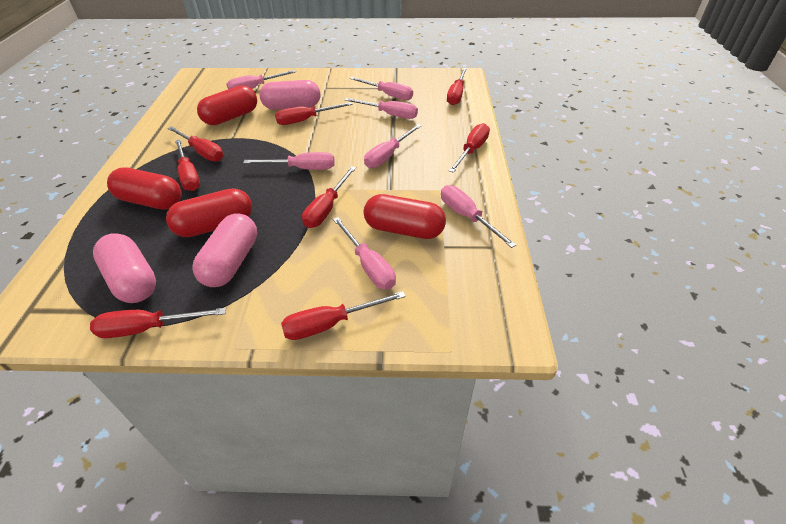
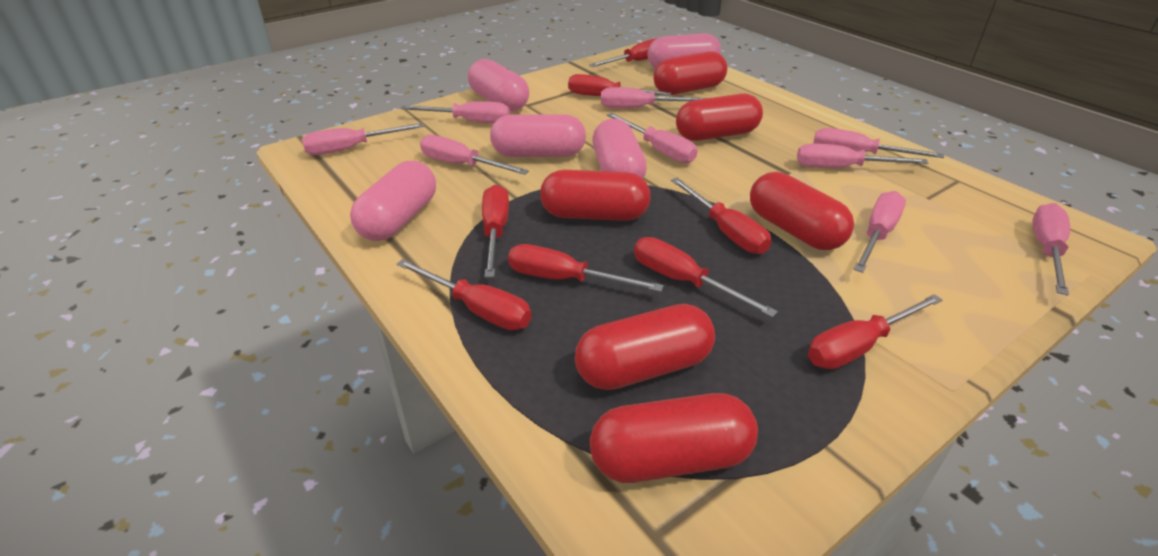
pink capsule: [93,233,156,303] [193,213,257,287] [259,80,321,110] = 3 -> [350,161,436,241] [468,59,529,111] [490,114,586,157] [593,118,647,178] [647,33,721,69] = 5
pink screwdriver: [226,70,296,89] [243,152,335,170] [333,217,396,289] [345,98,418,119] [349,77,413,100] [364,124,421,168] [441,185,516,248] = 7 -> [302,123,425,155] [400,101,510,123] [420,135,529,175] [601,87,706,108] [607,113,697,163] [797,144,929,168] [813,128,944,158] [853,191,906,273] [1033,203,1070,295] = 9
red capsule: [107,167,181,210] [166,188,252,237] [197,85,257,125] [364,194,446,239] = 4 -> [540,170,651,221] [575,304,715,390] [590,393,758,483] [653,51,727,95] [676,93,763,141] [750,172,854,250] = 6

